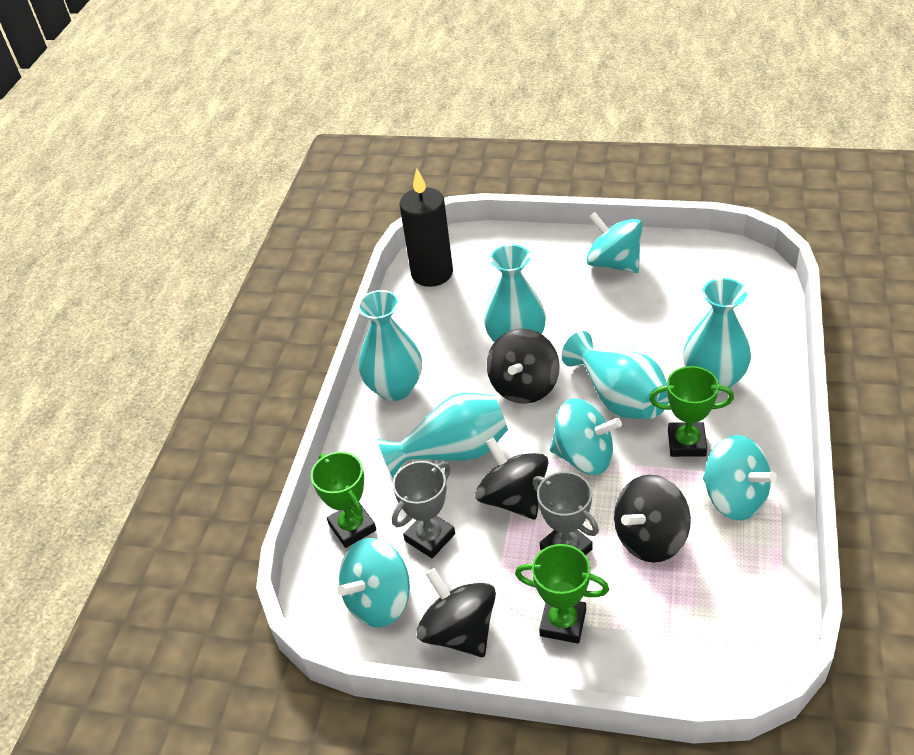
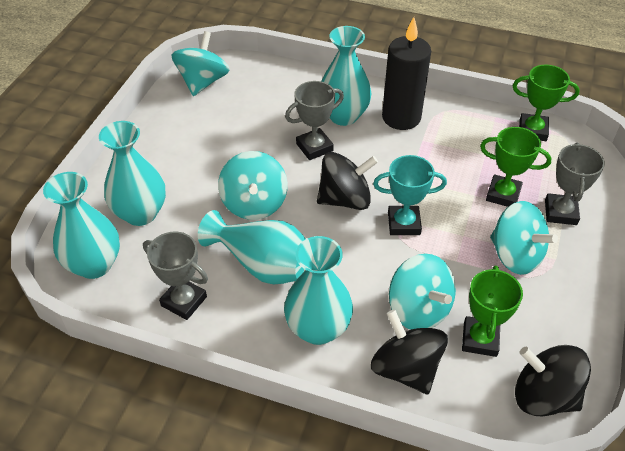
black spinning top: [417,568,496,657] [475,437,548,520] [487,329,560,404] [614,475,691,563] = 4 -> [317,152,378,210] [371,310,448,394] [515,345,591,416] = 3
grey trophy: [392,461,455,558] [533,472,599,555] = 2 -> [143,232,208,320] [285,81,344,160] [545,143,605,225] = 3
turquoise trophy: none = 0 -> [373,155,447,235] = 1

